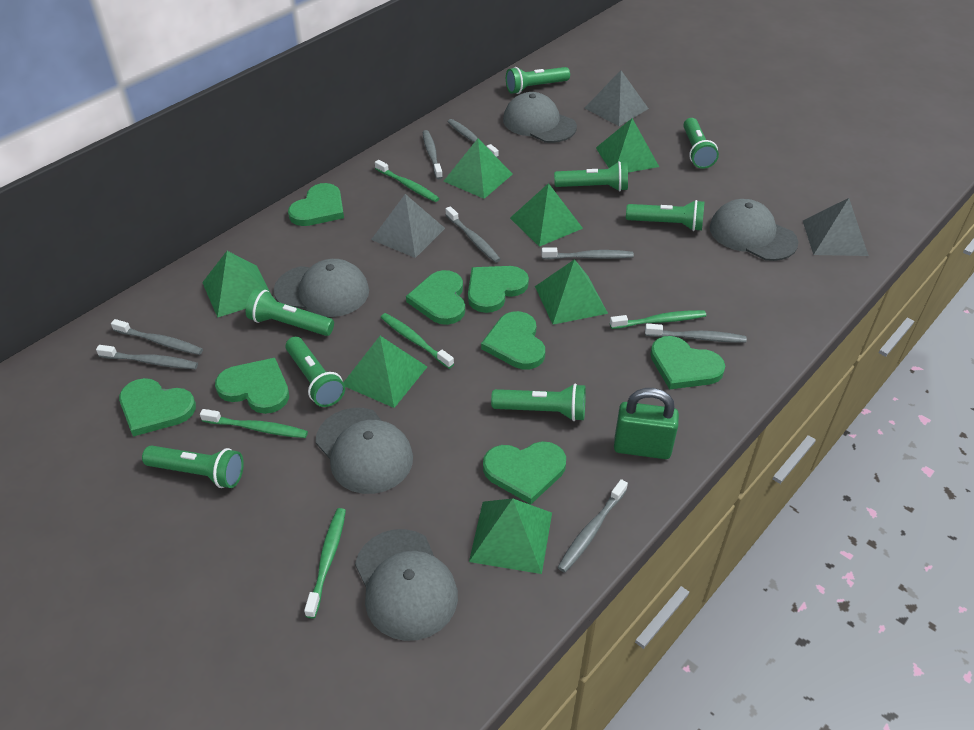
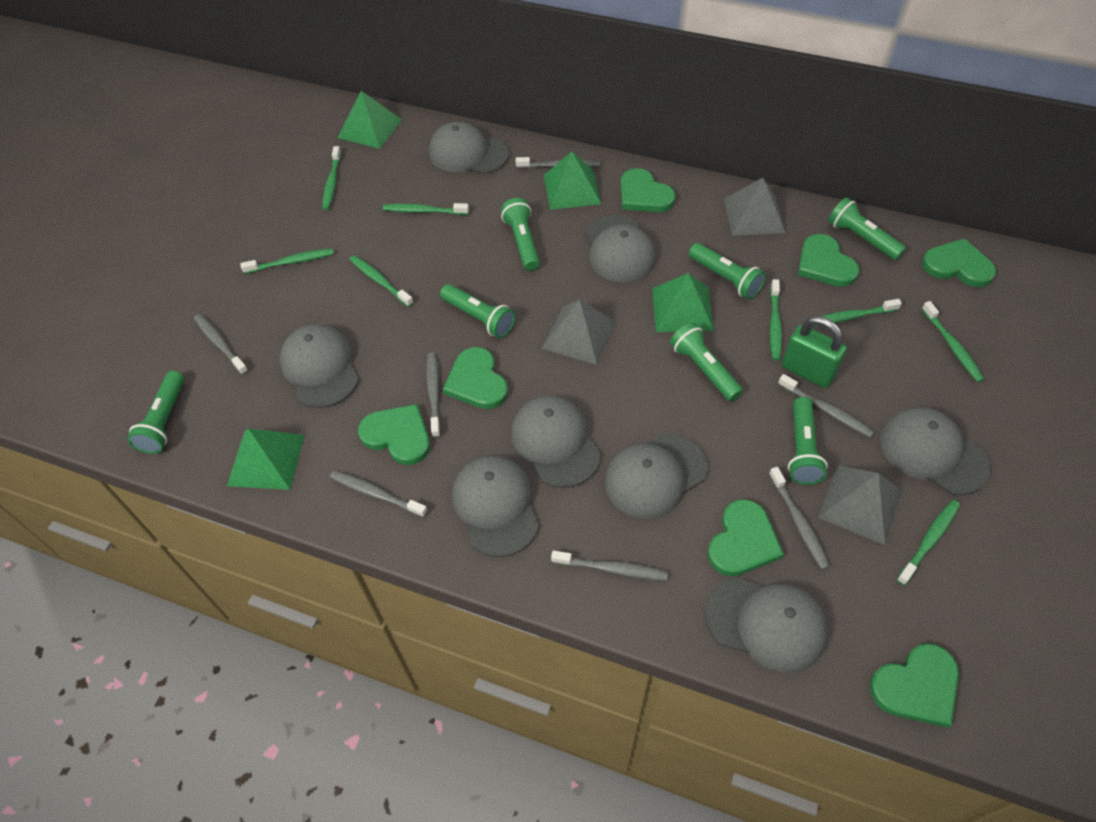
green flashlight: [142,445,244,488] [246,289,334,336] [285,337,345,407] [491,384,586,421] [506,67,570,94] [554,161,628,191] [626,200,704,231] [683,118,719,169] = 8 -> [127,371,185,454] [440,284,516,338] [501,198,540,271] [670,322,743,401] [689,243,766,299] [788,397,828,485] [828,198,906,260] = 7
green heart: [119,378,196,437] [215,358,289,414] [288,183,344,226] [406,270,465,325] [468,266,529,313] [481,311,545,369] [483,441,566,504] [650,336,725,389] = 8 -> [358,404,430,465] [443,347,508,409] [620,168,676,212] [708,499,784,576] [798,234,859,287] [870,643,959,728] [922,238,996,287] = 7
green pyramid: [202,251,271,318] [343,336,427,408] [444,139,513,199] [469,498,552,574] [510,183,583,247] [535,259,608,325] [596,118,659,172] = 7 -> [227,428,305,490] [338,91,402,149] [544,152,601,210] [652,273,714,332] = 4
green toothbrush: [200,409,308,438] [304,508,346,618] [375,160,439,202] [381,313,454,369] [610,310,706,329] = 5 -> [240,248,334,274] [322,146,341,210] [349,255,414,307] [383,203,469,215] [770,279,782,361] [813,299,902,326] [897,500,960,585] [922,301,985,382] = 8
grey cap: [274,259,369,317] [315,408,413,494] [355,529,458,641] [503,92,577,143] [710,199,798,261] = 5 -> [280,324,359,408] [429,121,509,174] [452,455,539,557] [511,395,601,488] [585,215,656,282] [605,433,707,519] [705,577,828,673] [880,407,991,495] = 8
grey toothbrush: [96,345,198,369] [111,319,203,355] [423,130,443,180] [446,206,501,263] [448,119,499,158] [541,247,634,259] [558,479,628,573] [645,324,747,342] = 8 -> [194,314,248,375] [330,471,428,517] [426,353,441,438] [516,157,600,168] [551,551,668,580] [769,467,830,570] [778,374,874,438] = 7

